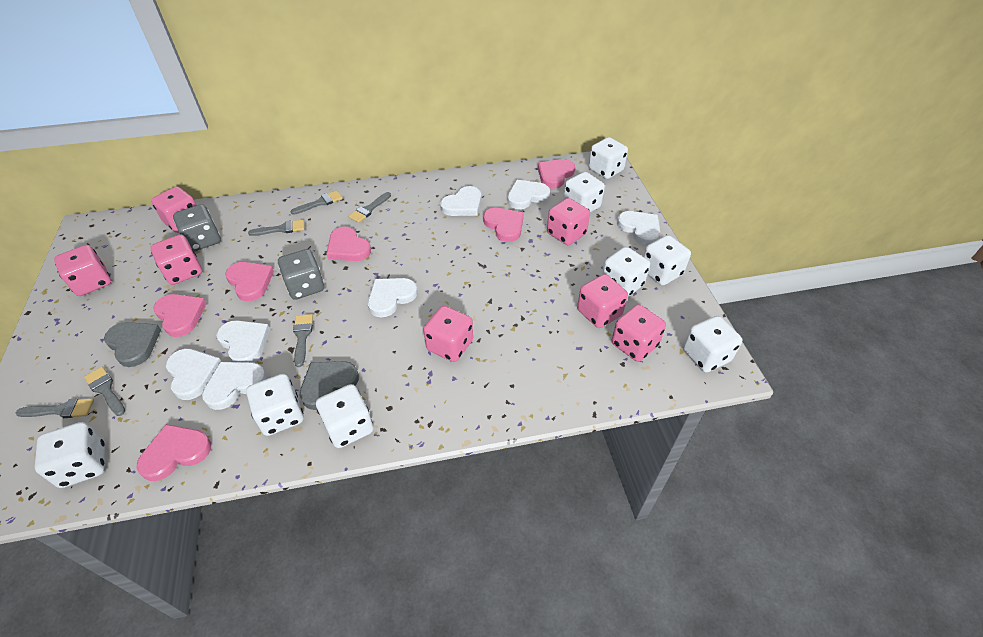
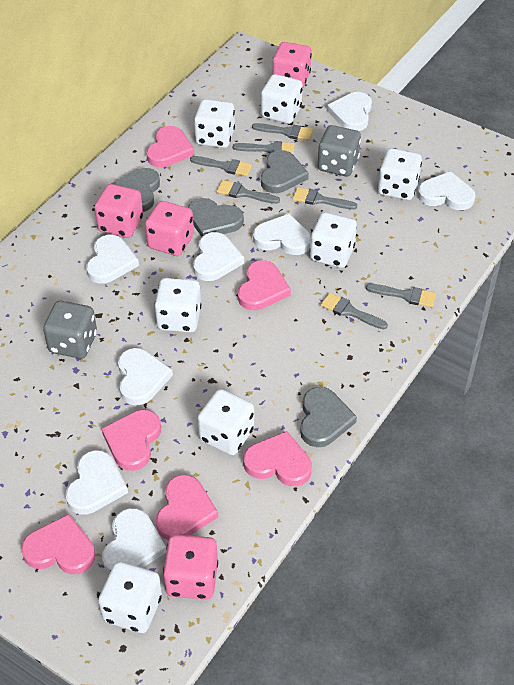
grey brush: [16,398,94,418] [84,367,125,416] [248,220,304,236] [290,190,343,215] [293,314,313,367] [348,192,391,223] = 6 -> [190,156,252,176] [216,180,280,204] [233,141,295,155] [252,123,313,141] [293,187,357,210] [320,293,388,330] [366,283,436,307] = 7
grey heart: [104,322,161,367] [300,361,359,410] = 2 -> [111,168,160,212] [188,198,244,237] [261,150,309,193] [300,387,357,447] = 4
pink dice: [54,245,111,296] [150,235,202,285] [151,187,196,233] [423,306,473,362] [547,198,590,245] [577,274,628,328] [612,304,666,362] = 7 -> [94,184,143,238] [145,201,194,256] [163,535,218,600] [272,42,312,88] = 4
white dice: [35,422,105,488] [246,374,304,436] [316,384,373,448] [563,172,605,213] [588,137,628,179] [602,247,650,297] [643,235,691,286] [683,316,742,372] = 8 -> [98,562,162,633] [154,278,201,333] [194,99,235,148] [198,389,254,455] [261,74,303,124] [310,212,357,268] [378,148,422,200] = 7
white heart: [166,348,222,400] [202,362,267,410] [216,320,270,363] [368,278,418,317] [440,186,481,216] [507,180,550,209] [617,211,660,245] = 7 -> [65,450,128,515] [86,235,139,284] [102,508,167,574] [118,348,173,405] [193,232,244,281] [253,214,311,255] [327,92,372,131] [417,171,475,210] = 8

